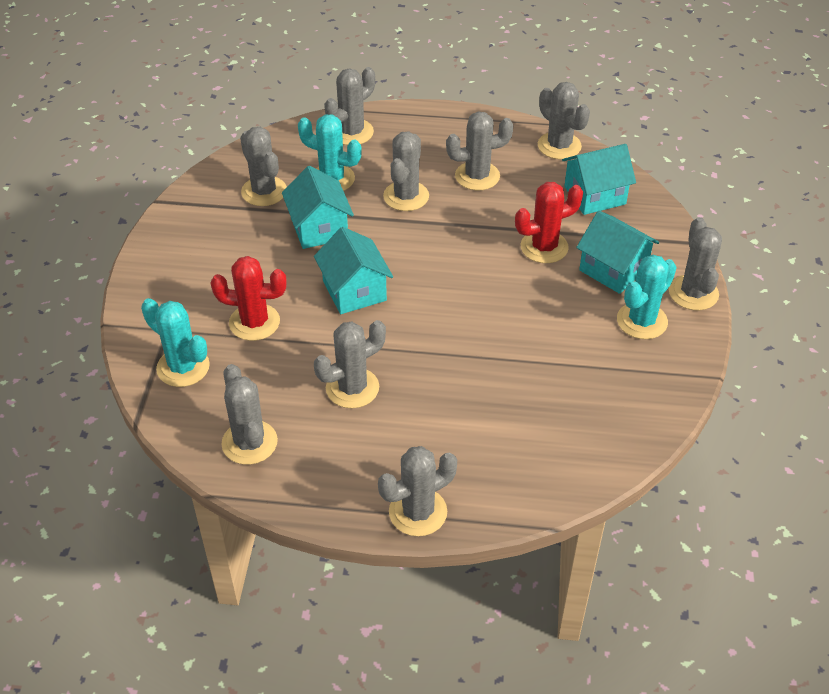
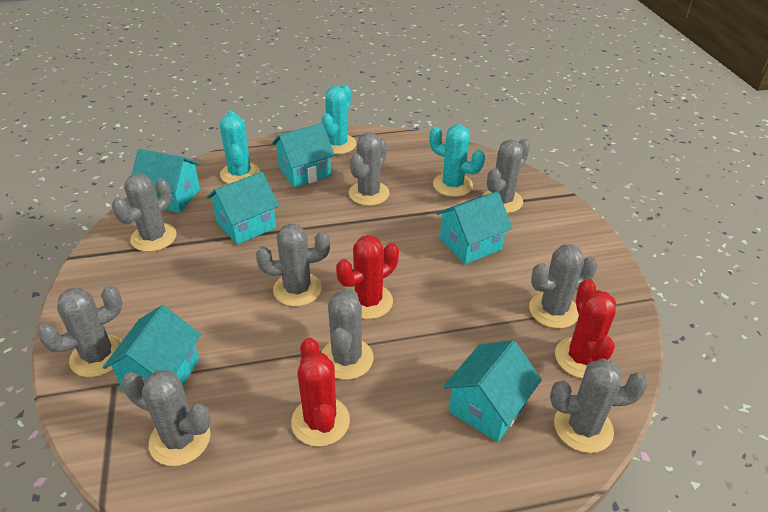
red cactus: [211,256,287,341] [515,182,583,263] = 2 -> [291,338,350,447] [336,235,399,319] [555,279,616,379] = 3
turquoise house: [282,166,354,249] [314,227,393,314] [562,144,636,215] [576,211,659,294] = 4 -> [103,305,201,391] [132,149,200,213] [207,172,279,245] [272,123,335,187] [436,192,512,264] [443,340,542,442] = 6

